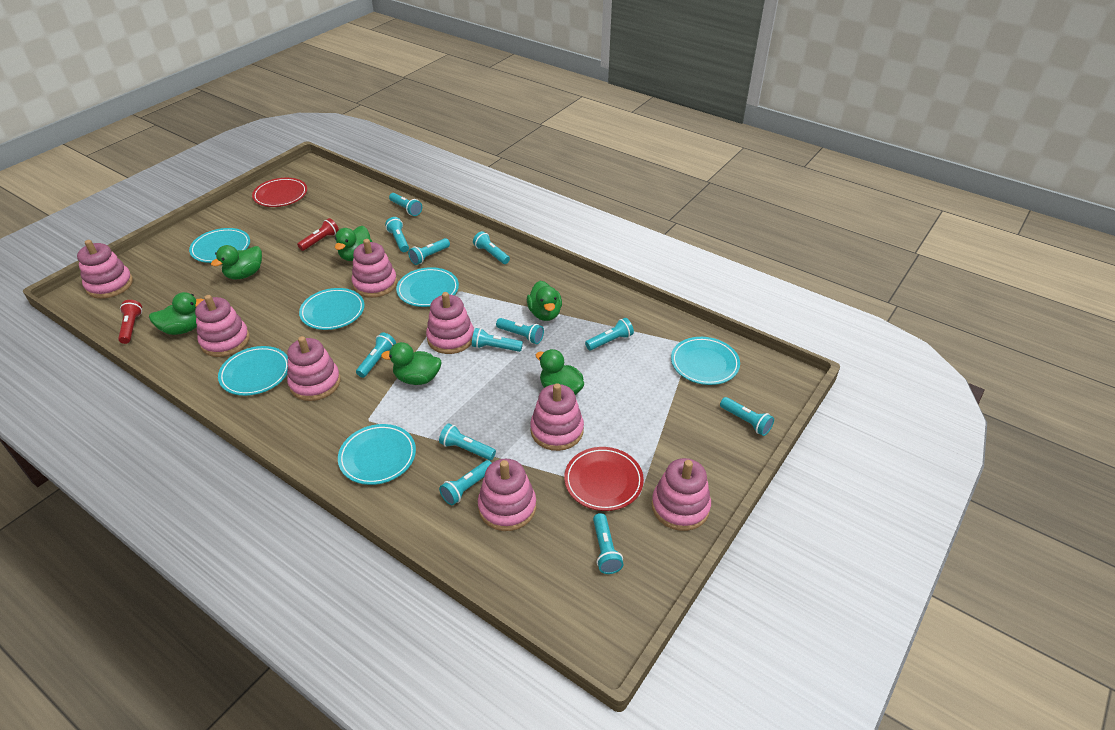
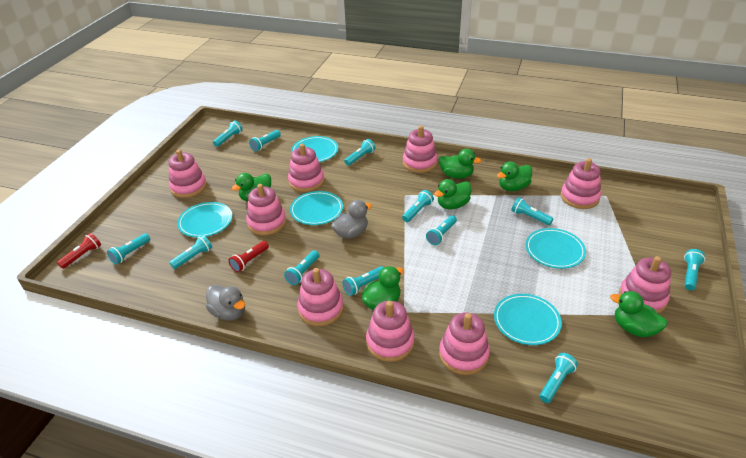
grey duck: none = 0 -> [206,285,245,321] [331,200,372,239] = 2
pink stacking toy: [77,240,133,299] [195,295,250,357] [287,336,341,401] [352,239,397,298] [426,292,474,354] [478,459,536,531] [530,383,584,451] [652,458,711,531] = 8 -> [169,149,207,198] [246,184,286,235] [288,144,324,192] [297,268,344,326] [366,301,415,362] [403,126,438,173] [439,312,490,375] [561,158,601,209] [619,256,671,313] = 9
red plate: [252,178,307,207] [564,447,644,511] = 2 -> none = 0
turquoise plate: [189,228,250,263] [218,346,288,396] [299,288,365,330] [338,424,416,485] [396,267,459,307] [671,337,740,385] = 6 -> [177,202,232,237] [290,191,343,225] [291,136,338,162] [494,294,562,345] [526,228,586,269] = 5

